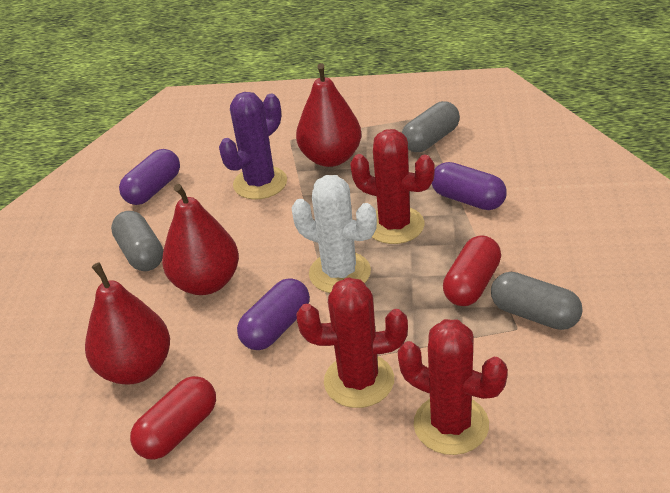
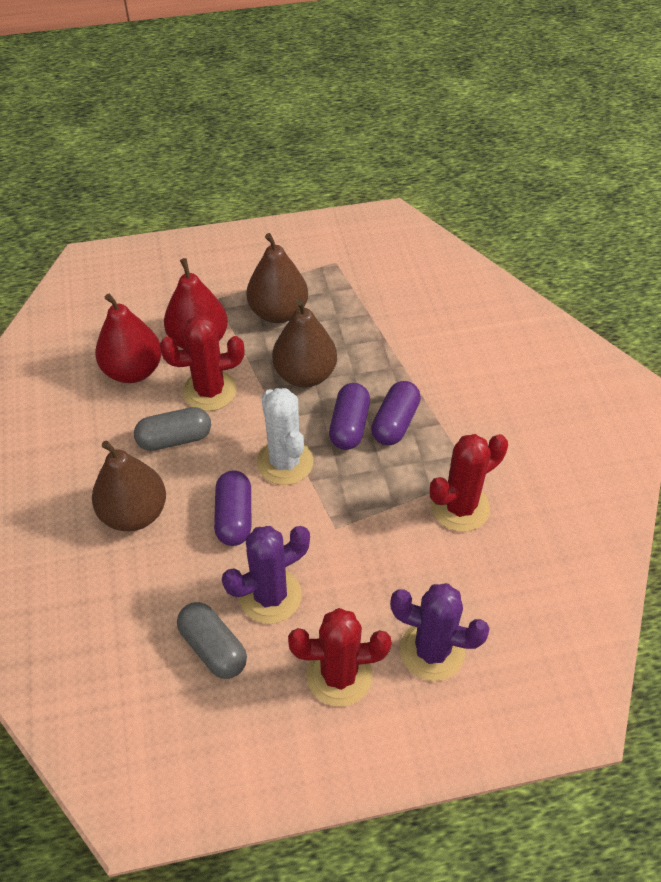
brown pear: none = 0 -> [92,441,166,531] [247,233,308,323] [272,299,337,387] = 3
grey capsule: [111,211,163,271] [402,101,460,152] [491,272,583,330] = 3 -> [134,407,211,451] [177,602,247,679] = 2
purple cactus: [219,92,287,199] = 1 -> [222,526,310,624] [390,583,490,681] = 2
red capsule: [130,376,216,460] [443,235,501,306] = 2 -> none = 0
red pear: [85,262,170,385] [162,184,239,295] [296,63,362,167] = 3 -> [95,294,161,383] [164,258,228,349] = 2

